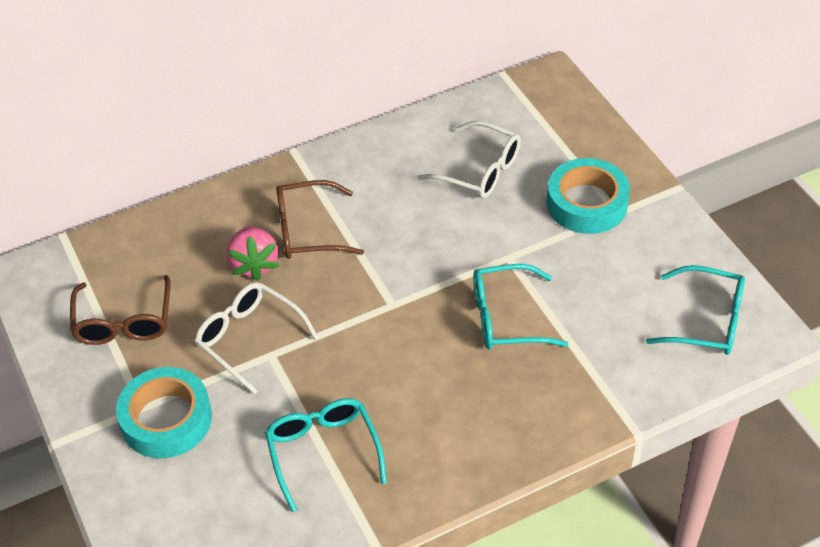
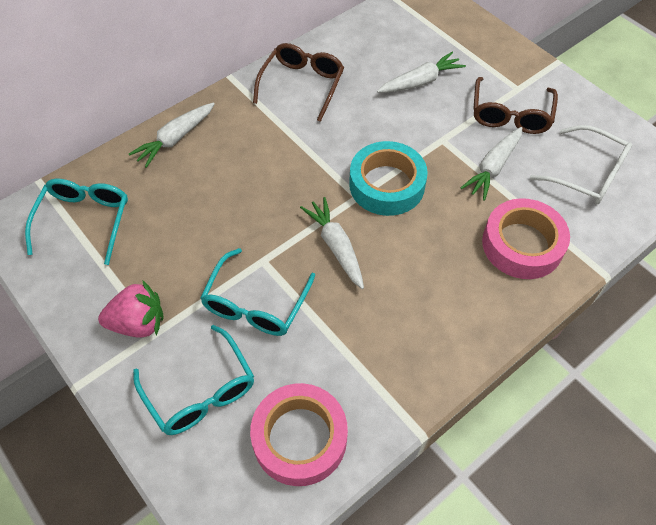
pink tape: none = 0 -> [250,383,348,486] [482,198,570,279] = 2
turquoise tape: [116,367,212,458] [547,158,630,234] = 2 -> [349,141,428,216] = 1
white carrot: none = 0 -> [129,103,214,168] [300,197,364,289] [377,52,466,93] [460,127,522,201] = 4
white glasses: [194,282,319,394] [418,121,521,198] = 2 -> [530,125,632,204] = 1

